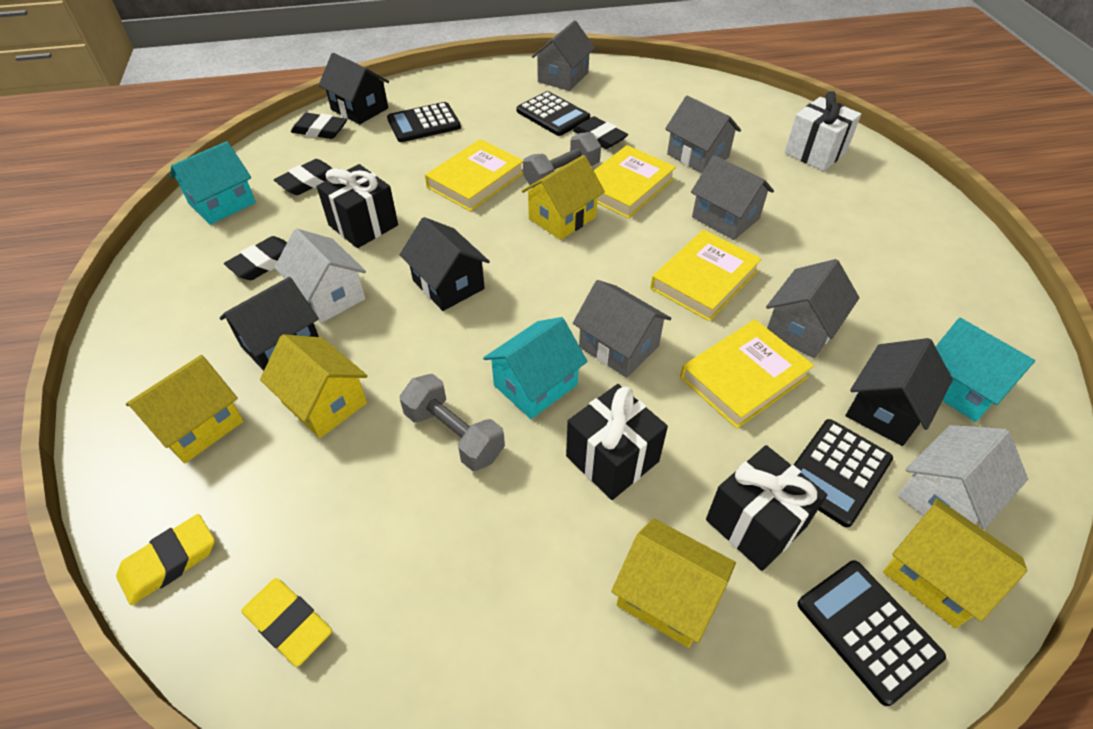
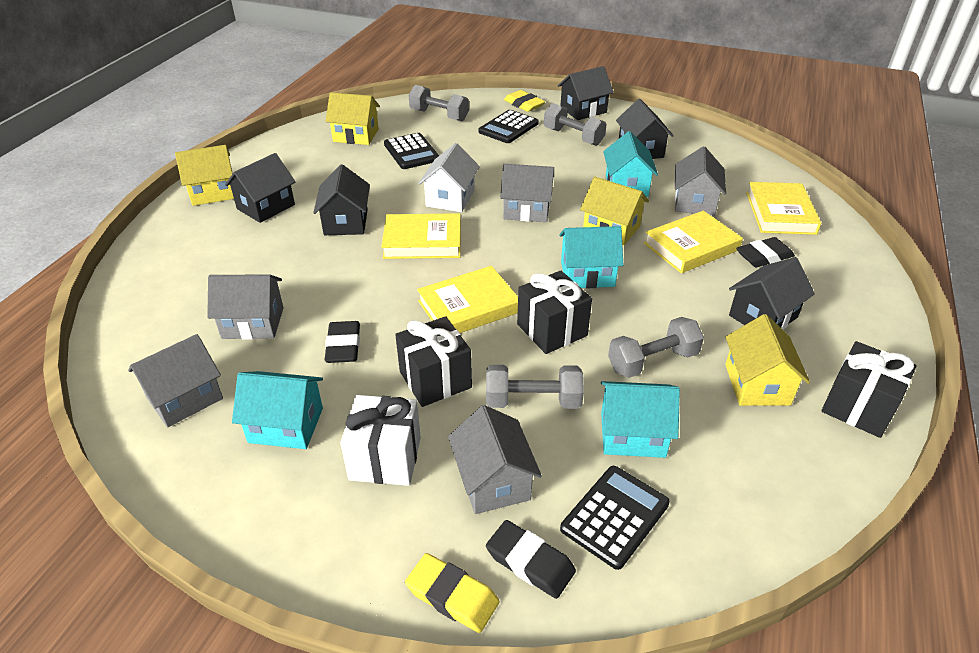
black calculator: [387,102,461,142] [516,91,590,136] [794,419,893,527] [797,560,946,706] = 4 -> [384,133,439,169] [478,110,539,143] [560,466,670,570] = 3
black eraser: [224,236,287,280] [274,159,332,195] [291,113,347,139] [573,116,628,149] = 4 -> [325,321,360,363] [486,520,576,599] [736,237,795,267] = 3
black house: [220,277,319,371] [318,53,389,125] [400,217,490,311] [845,338,953,446] = 4 -> [225,153,295,223] [313,164,370,235] [558,66,614,120] [616,99,674,159] [729,257,815,330] = 5
grey dumbbell: [400,374,505,471] [523,132,601,188] = 2 -> [409,85,469,121] [486,365,584,409] [544,103,607,146] [608,317,704,378] = 4
turquoise house: [170,141,256,225] [483,317,588,419] [936,318,1035,422] = 3 -> [232,371,323,449] [559,226,623,288] [601,381,680,458] [603,131,658,197] = 4
white house: [274,229,366,323] [898,425,1028,529] = 2 -> [418,143,480,212] = 1
yellow house: [126,355,244,463] [260,334,368,438] [521,155,605,240] [611,518,736,648] [883,498,1027,628] = 5 -> [175,145,234,206] [326,92,380,145] [580,177,649,246] [725,314,810,406] = 4

